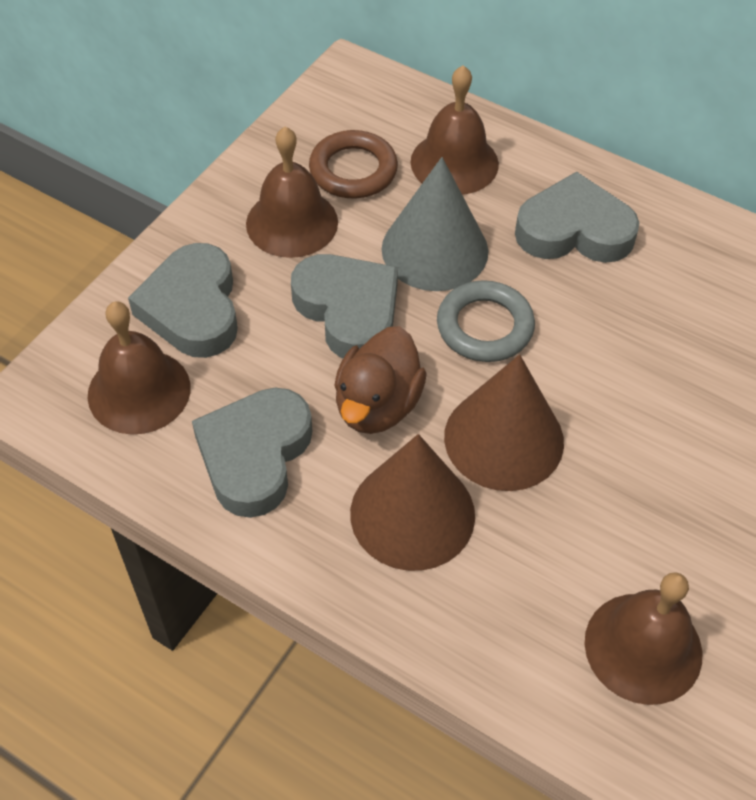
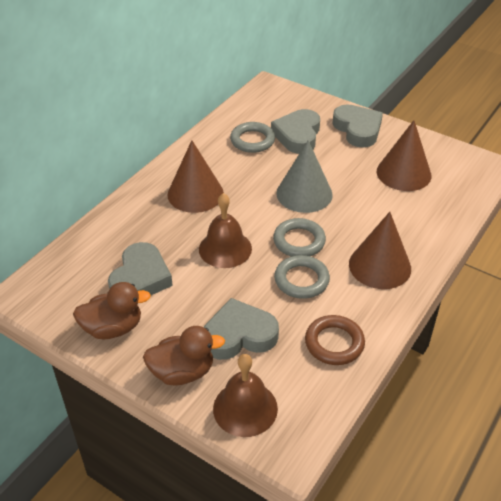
brown bell: [88,301,191,435] [246,127,338,258] [410,65,499,195] [585,572,702,705] = 4 -> [199,193,252,268] [213,354,278,437] = 2
brown cone: [350,434,475,571] [444,354,564,491] = 2 -> [167,140,224,213] [349,212,411,289] [377,120,431,191] = 3
brown duck: [334,326,427,434] = 1 -> [73,282,151,339] [143,326,225,386] = 2
grey ring: [437,280,535,362] = 1 -> [230,122,275,153] [273,218,326,256] [274,255,330,299] = 3

